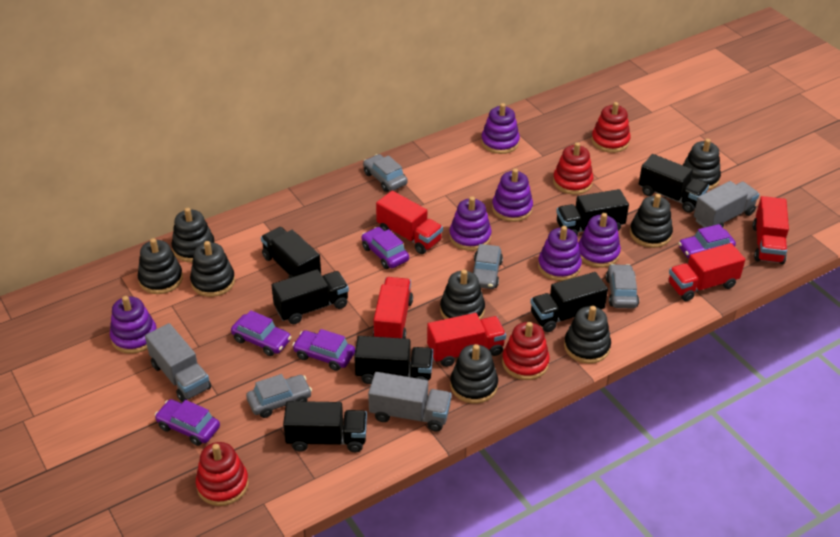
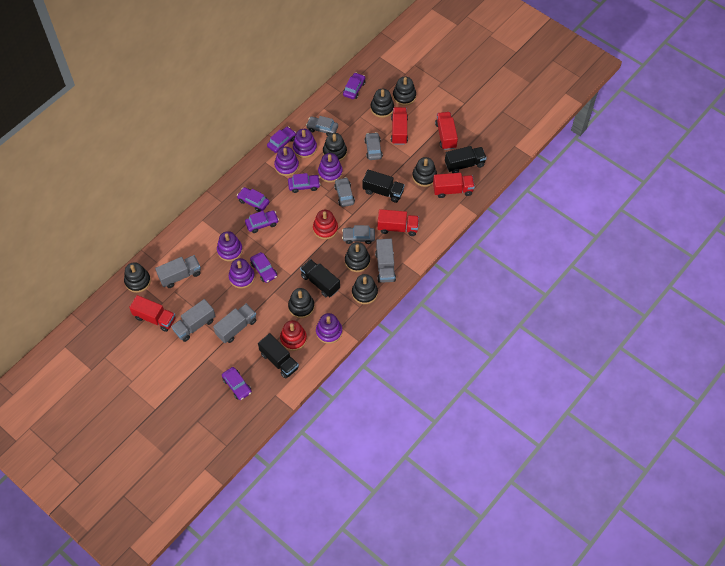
black truck: [261,227,321,278] [272,269,349,324] [283,401,367,452] [354,336,433,384] [530,272,608,332] [556,189,629,236] [639,154,709,213] = 7 -> [258,333,299,379] [300,259,340,297] [363,170,405,203] [445,146,487,173] = 4
grey truck: [145,323,211,402] [368,372,451,431] [694,181,759,228] = 3 -> [155,255,201,288] [171,299,215,342] [213,304,256,343] [375,239,396,283] = 4
purple car: [155,399,220,446] [231,310,291,356] [292,329,355,371] [361,227,409,269] [679,224,736,259] = 5 -> [222,367,252,400] [237,187,270,212] [245,210,279,233] [250,252,277,283] [267,127,296,153] [288,173,321,193] [343,73,365,99] = 7
red stacking toy: [196,442,249,506] [502,322,550,380] [553,142,593,195] [591,102,630,153] = 4 -> [280,320,307,351] [313,210,338,239] = 2

